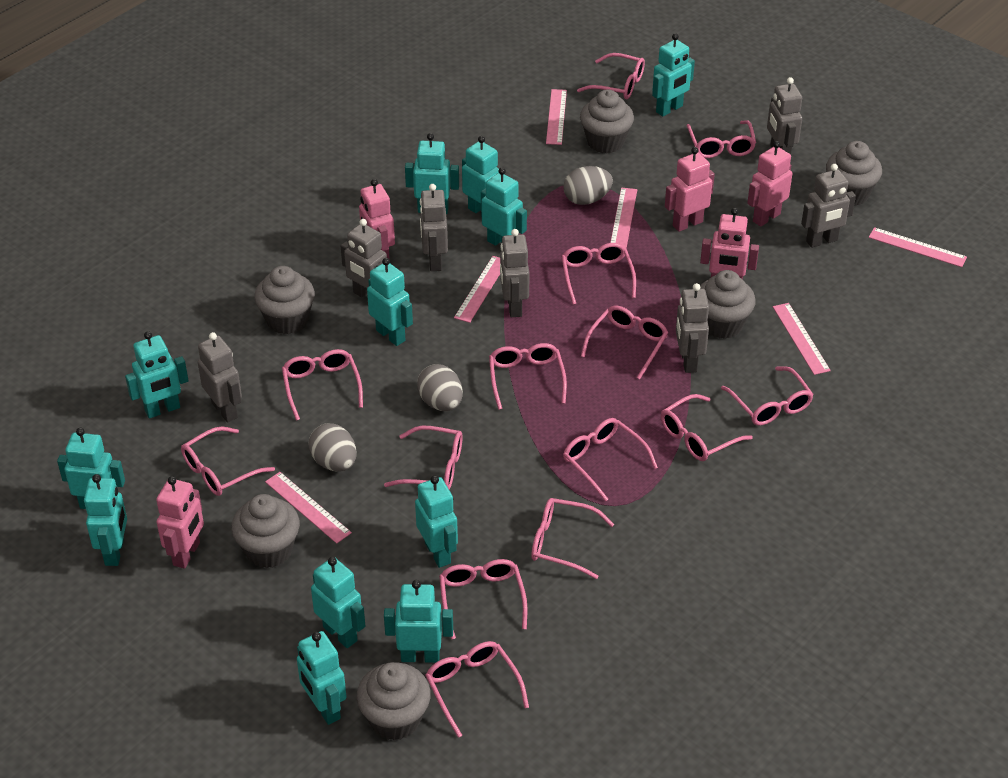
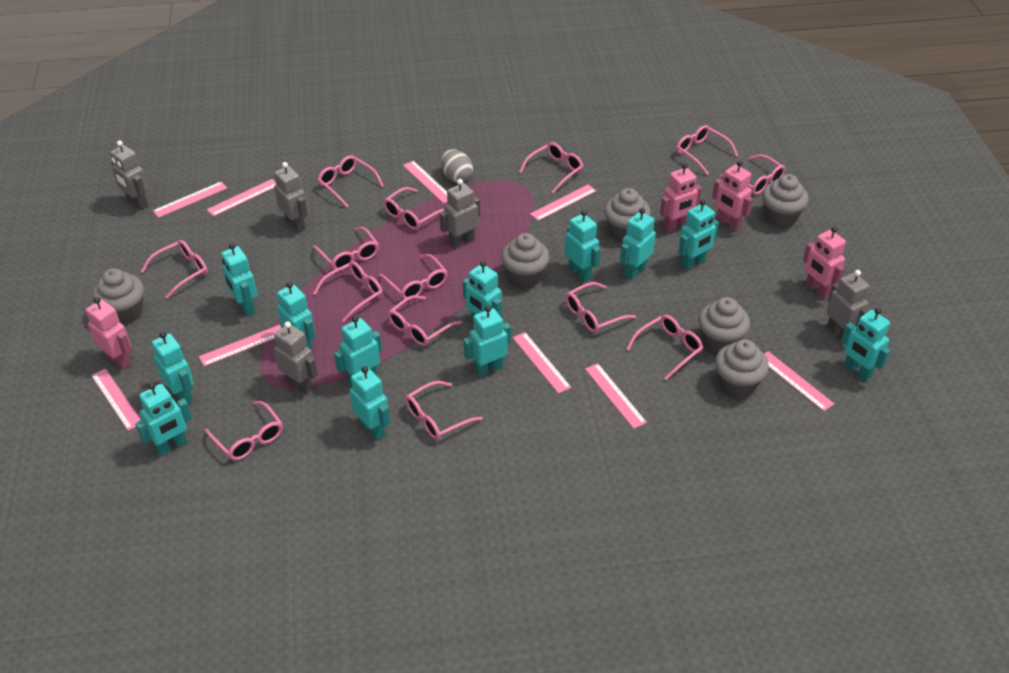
grey egg: [309,423,356,472] [417,364,463,411] [563,166,613,205] = 3 -> [441,149,473,183] = 1
grey robot: [198,332,242,423] [341,219,387,297] [420,184,448,271] [500,229,530,317] [676,283,709,373] [767,77,802,155] [801,164,856,248] = 7 -> [110,141,148,210] [274,162,308,233] [274,321,318,394] [440,179,480,249] [826,270,870,340] = 5
pink robot: [156,476,204,569] [359,179,395,260] [665,147,715,232] [700,208,759,279] [747,141,792,227] = 5 -> [86,297,132,370] [660,163,702,232] [712,160,753,231] [803,226,846,299] = 4
pink ruler: [265,472,352,544] [454,256,500,323] [546,89,567,145] [610,187,637,249] [773,303,831,375] [869,227,967,267] = 6 -> [91,369,141,431] [153,182,227,218] [199,325,281,367] [207,179,276,217] [403,161,447,204] [513,332,571,394] [530,184,596,221] [585,363,647,429] [764,351,834,411] = 9

